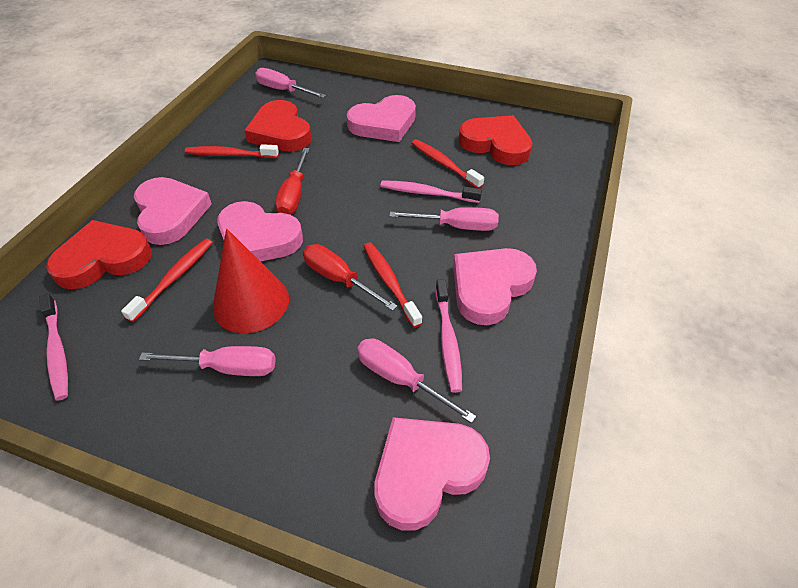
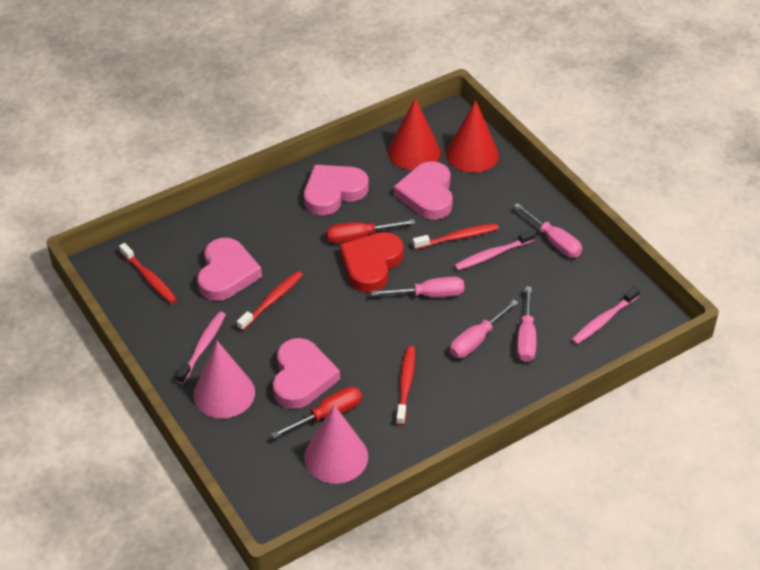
pink cone: none = 0 -> [193,341,255,418] [304,405,368,484] = 2
pink heart: [134,177,212,245] [217,201,303,262] [347,95,416,142] [374,417,490,531] [453,248,537,325] = 5 -> [197,238,262,301] [273,338,340,409] [304,165,369,215] [394,161,453,220] = 4
red cone: [212,229,289,333] = 1 -> [388,98,441,170] [446,100,499,173] = 2
red heart: [46,220,152,289] [244,100,312,152] [459,115,533,165] = 3 -> [340,232,404,293] = 1

